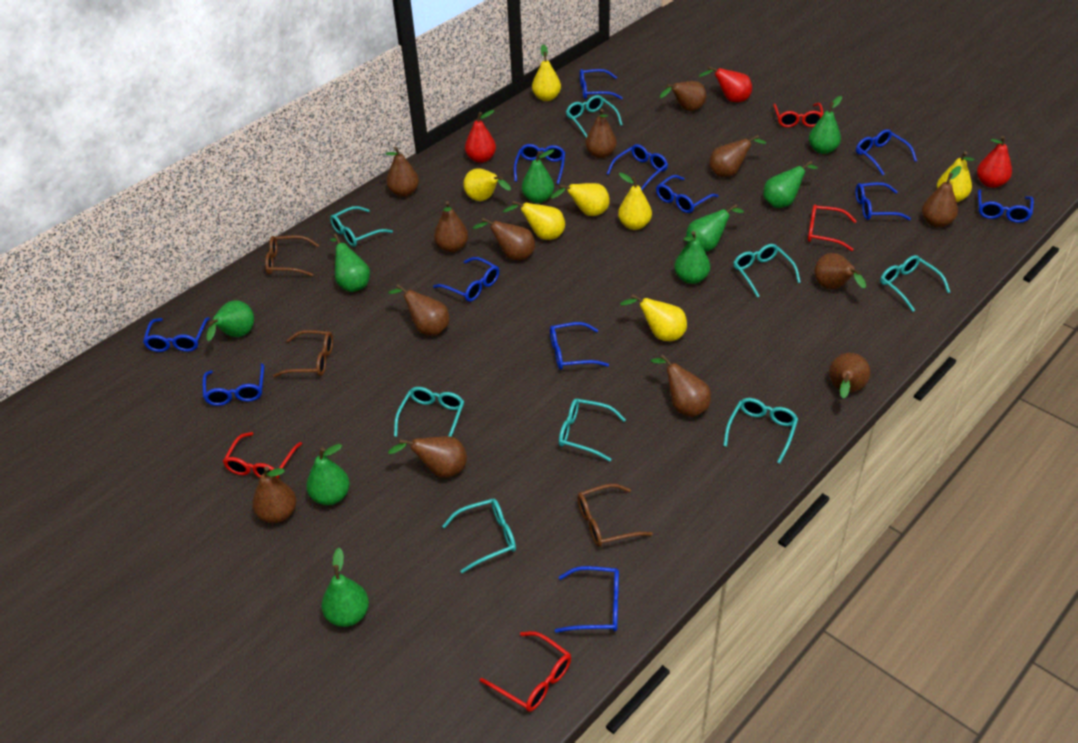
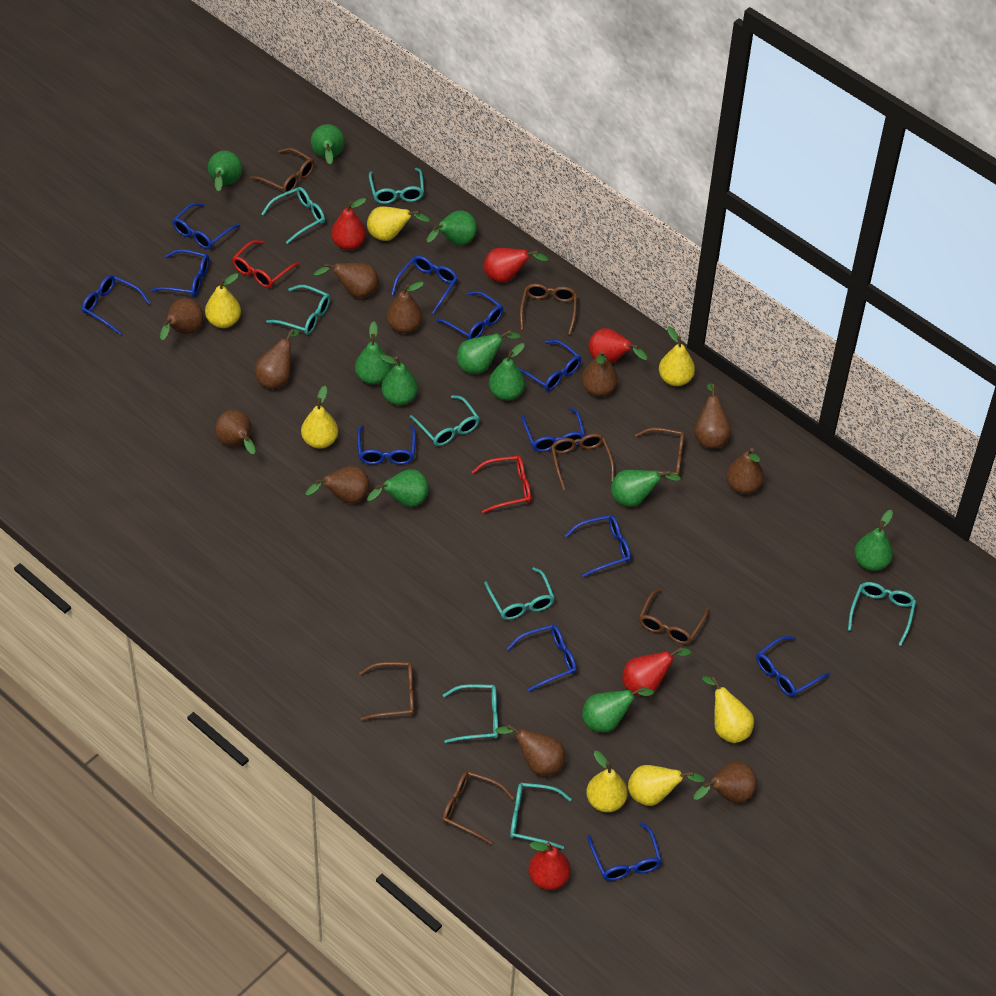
brown glasses: [265,235,319,276] [273,330,333,377] [577,484,653,547] = 3 -> [250,148,314,193] [359,662,414,721] [442,771,514,845] [520,284,577,335] [551,434,614,490] [635,428,684,475] [639,588,709,644] = 7
brown pear: [252,466,296,523] [385,147,419,197] [388,284,449,336] [388,436,467,478] [434,201,468,252] [473,218,535,260] [585,109,617,158] [651,355,711,417] [660,81,706,111] [709,135,766,177] [814,253,866,289] [829,353,870,399] [922,166,961,227] = 13 -> [160,298,203,340] [215,410,256,454] [254,329,300,389] [306,466,370,503] [314,263,379,298] [386,281,424,333] [495,724,565,776] [581,350,618,397] [694,383,731,448] [694,762,757,803] [726,448,764,494] = 11
green pear: [206,300,254,341] [306,444,350,505] [321,548,369,627] [330,234,370,292] [522,149,554,203] [674,231,710,284] [686,204,744,252] [763,160,818,208] [809,96,842,154] = 9 -> [208,150,242,192] [311,124,345,164] [355,321,391,384] [367,469,429,507] [380,354,418,405] [427,210,477,245] [457,330,521,374] [489,343,525,400] [582,687,654,732] [611,470,681,507] [854,510,893,571] = 11
red glasses: [223,432,302,479] [480,631,571,712] [773,103,823,127] [808,204,857,251] = 4 -> [232,240,300,288] [472,456,531,513] = 2
red pear: [465,110,496,163] [699,66,752,102] [977,136,1012,188] = 3 -> [331,198,366,250] [484,248,548,282] [528,842,571,890] [589,328,647,363] [622,647,691,695] = 5

